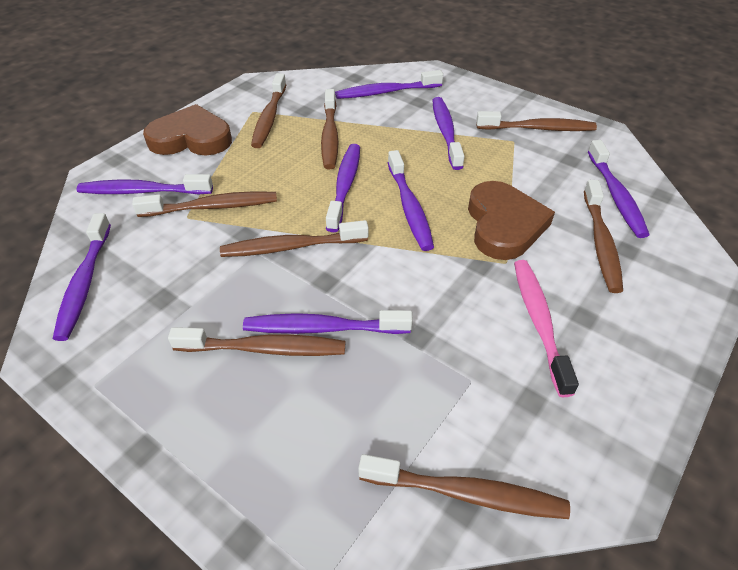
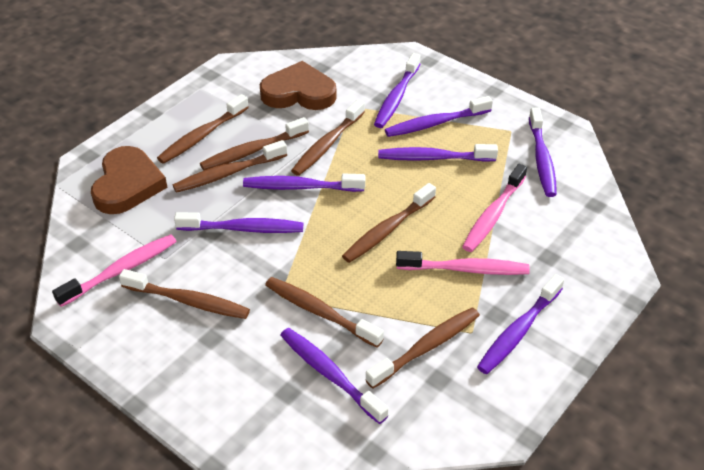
pink toothbrush: [514,260,579,397] = 1 -> [52,234,177,307] [396,251,530,275] [462,164,527,252] = 3

